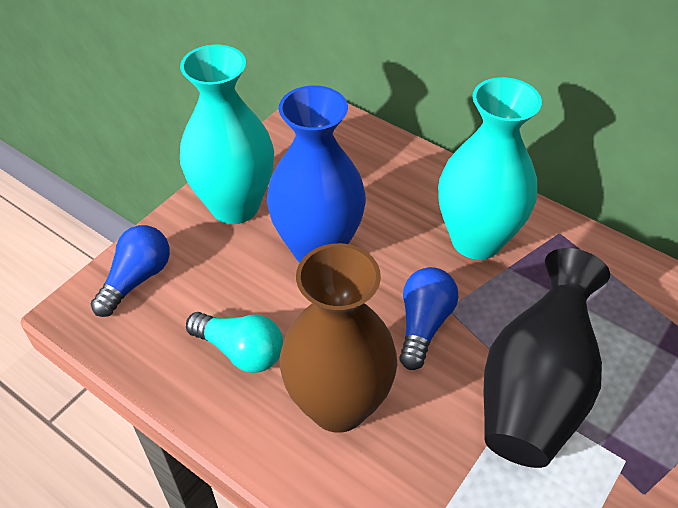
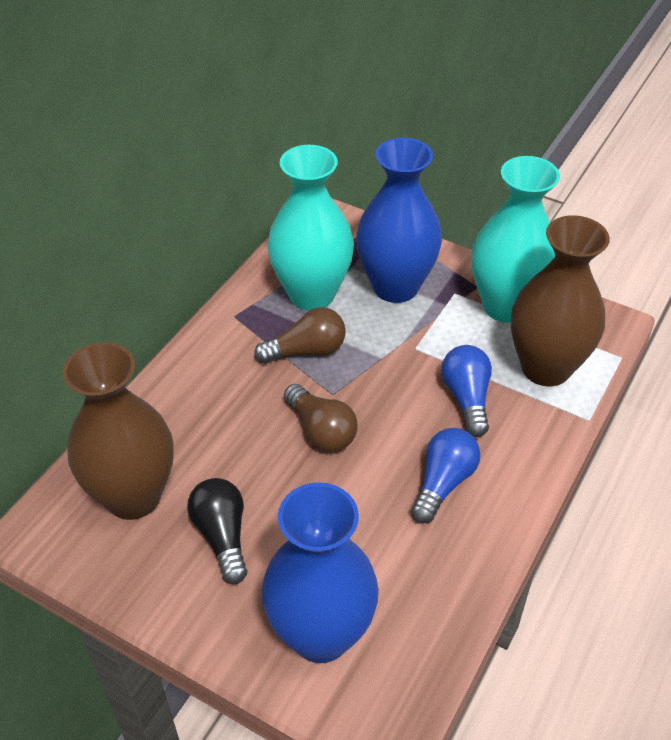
black light bulb: none = 0 -> [187,478,247,584] = 1
black vase: [484,248,610,468] = 1 -> none = 0
blue vase: [267,85,366,263] = 1 -> [261,482,379,663] [356,138,442,303] = 2
brown light bulb: none = 0 -> [254,307,346,364] [284,384,358,452] = 2
brown vase: [280,243,397,433] = 1 -> [63,342,174,520] [511,215,610,386] = 2
turquoise light bulb: [186,312,283,373] = 1 -> none = 0

